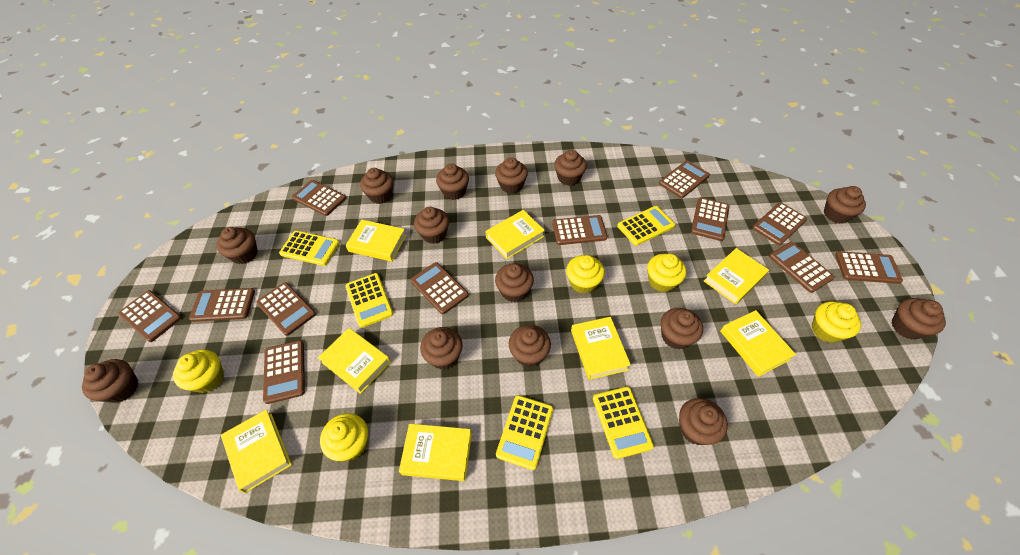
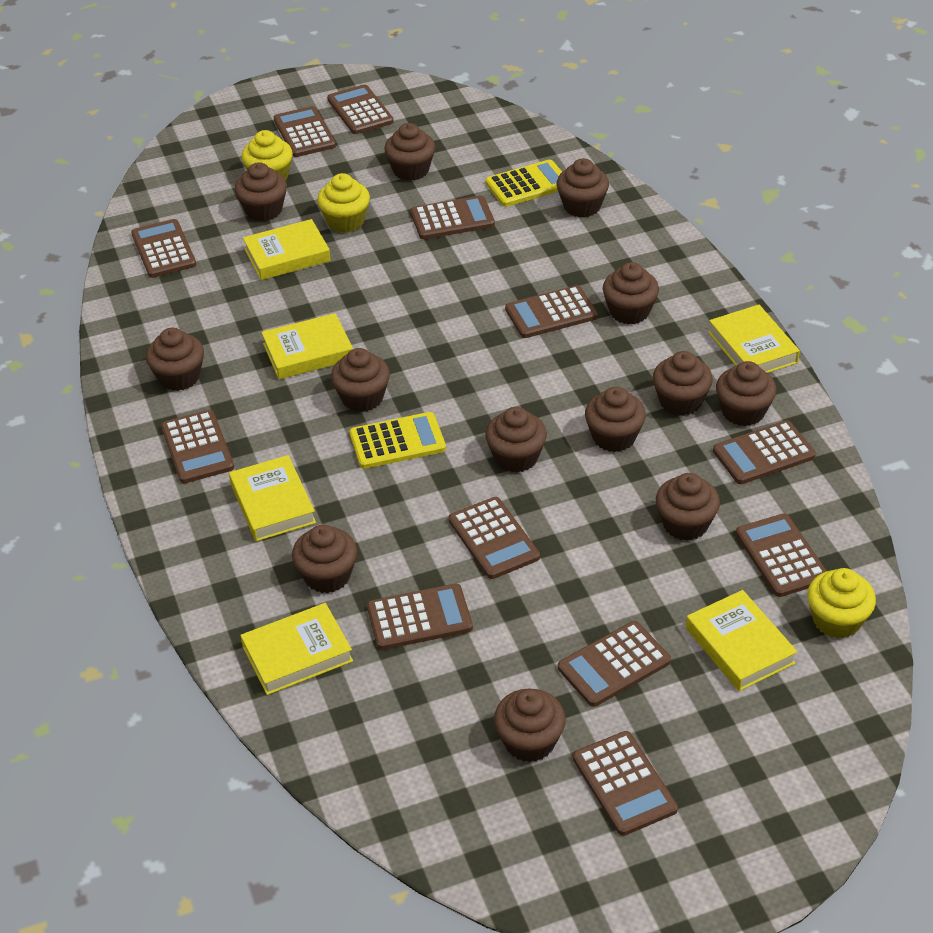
brown cupcake: [82,359,139,403] [217,227,258,264] [360,168,394,204] [414,207,449,244] [420,327,463,370] [436,164,469,200] [495,158,528,194] [495,263,534,302] [509,325,551,367] [554,150,587,186] [661,308,703,349] [679,398,728,445] [824,186,866,223] [891,298,946,340] = 14 -> [146,328,204,391] [235,162,287,221] [292,525,357,593] [331,348,390,412] [384,123,435,181] [485,407,547,473] [494,688,566,762] [556,158,609,218] [585,386,646,452] [603,262,659,324] [653,351,713,416] [656,473,720,541] [716,361,776,426] = 13
yellow book: [221,410,292,493] [318,328,391,394] [346,220,406,262] [399,424,472,481] [485,210,545,259] [571,317,631,380] [704,248,769,304] [720,310,796,377] = 8 -> [229,455,316,541] [240,603,353,695] [243,219,331,280] [261,313,353,379] [686,590,798,691] [708,305,800,373] = 6
yellow calculator: [279,231,340,266] [345,273,393,328] [496,395,553,470] [593,387,654,459] [617,206,675,246] = 5 -> [349,412,446,469] [485,159,562,207] = 2
yellow cupcake: [173,350,224,393] [320,413,368,461] [566,255,605,294] [647,254,686,292] [811,301,861,343] = 5 -> [241,130,293,181] [317,173,370,233] [807,568,876,639] = 3

